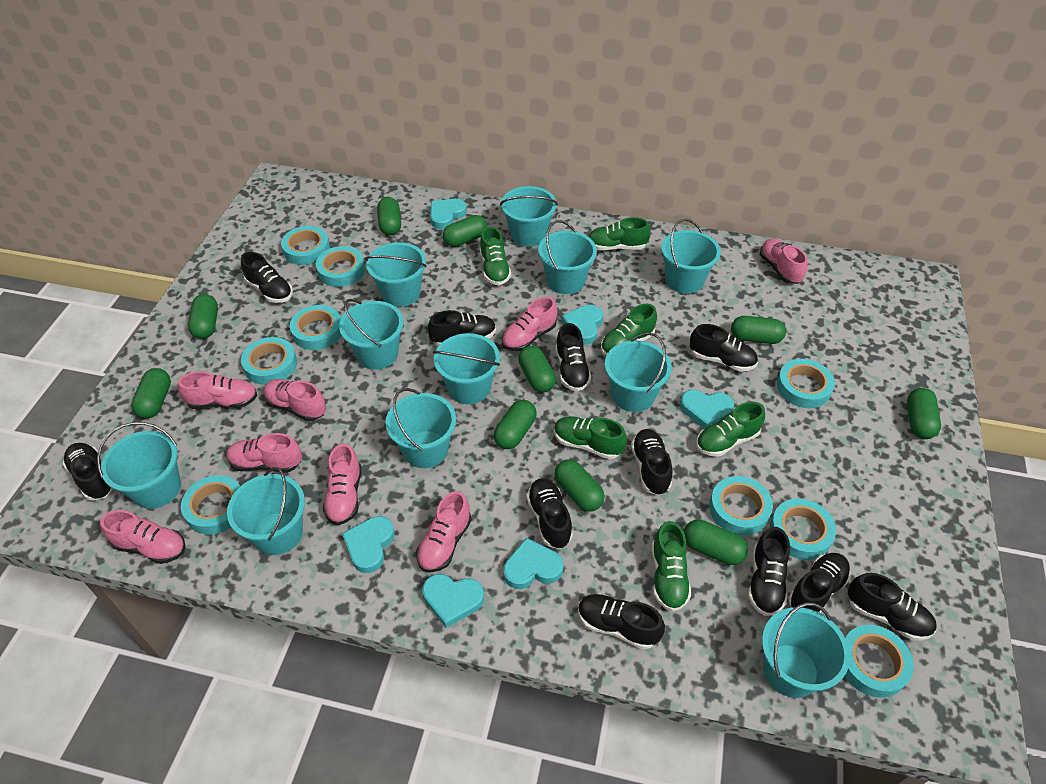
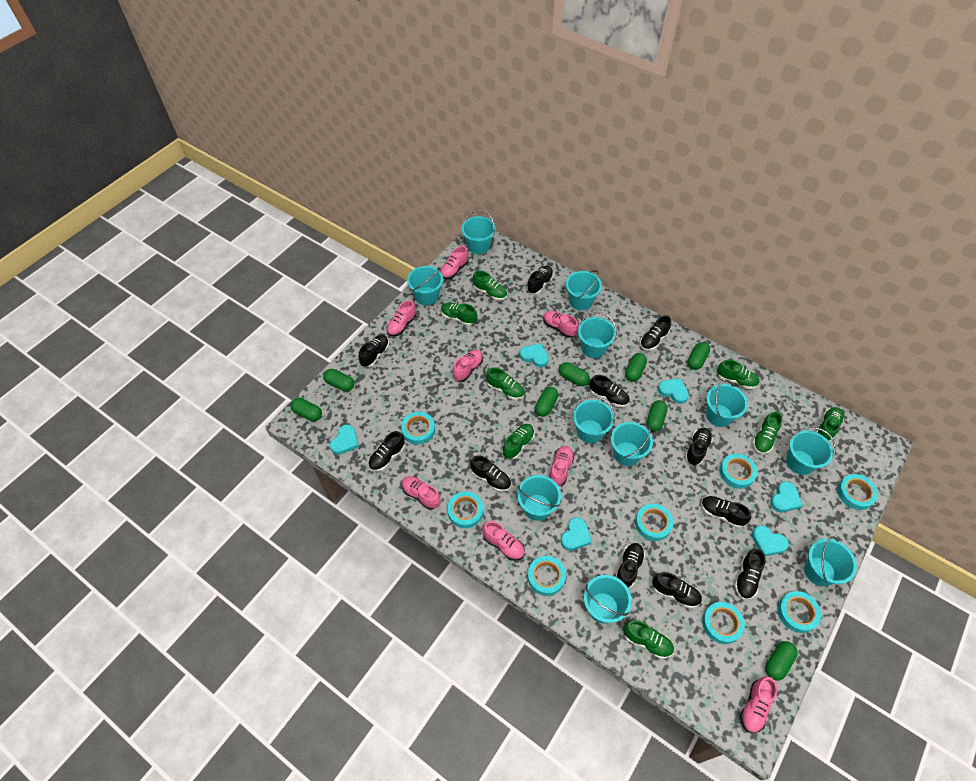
green capsule: [131,368,171,419] [188,294,218,339] [377,197,401,235] [443,215,487,247] [494,400,537,449] [518,346,556,393] [555,459,605,511] [683,519,748,565] [731,316,786,344] [907,388,941,439] = 10 -> [290,398,322,421] [323,369,354,392] [535,387,559,417] [559,362,590,386] [625,353,647,382] [646,400,667,432] [687,342,710,370] [765,641,798,681] = 8
green shoe: [480,227,511,285] [554,416,627,459] [588,217,651,250] [601,304,657,356] [652,521,691,612] [696,402,765,457] = 6 -> [441,302,477,326] [473,271,507,300] [486,367,525,400] [503,424,535,459] [623,620,674,659] [717,360,760,389] [752,411,783,454] [816,407,844,442] = 8
turquoise tape: [181,475,240,535] [241,337,297,385] [281,226,330,265] [290,305,341,350] [316,246,365,287] [709,476,773,535] [770,498,836,560] [777,359,835,408] [844,625,914,698] = 9 -> [401,411,435,445] [447,491,483,528] [528,556,566,596] [635,504,673,541] [702,602,745,644] [720,454,757,489] [778,591,821,633] [837,474,878,510] = 8

